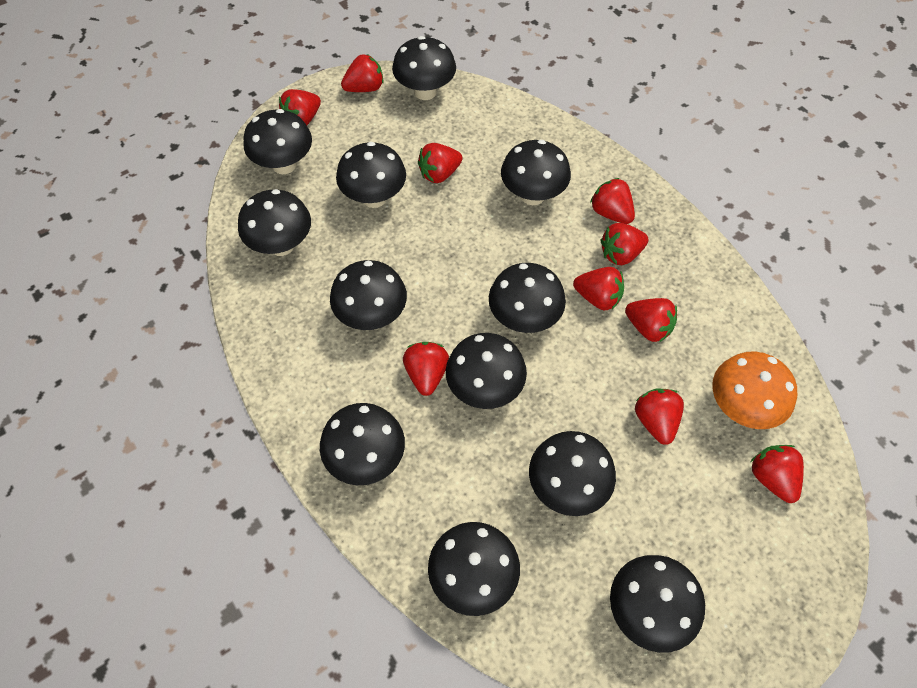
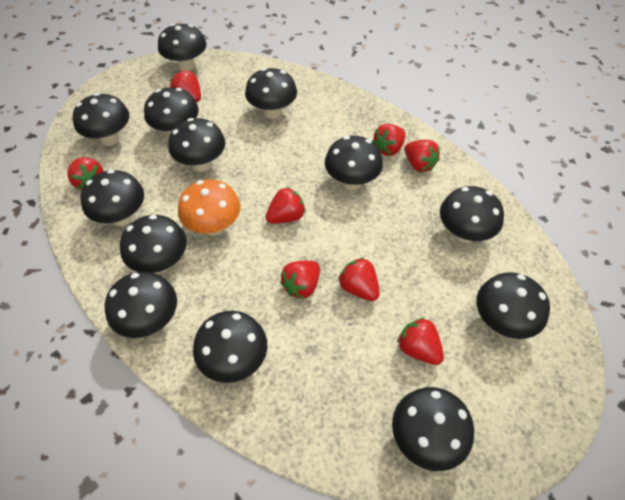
black mushroom: [238,189,311,256] [243,109,312,174] [320,403,405,485] [330,260,407,330] [336,142,406,208] [392,36,456,100] [428,522,520,616] [446,333,527,409] [489,263,566,333] [501,140,571,205] [529,431,616,516] [610,555,705,653] = 12 -> [73,93,129,146] [80,170,144,226] [105,271,177,338] [120,215,187,273] [144,87,199,136] [158,24,207,71] [168,118,225,172] [193,311,267,383] [245,68,297,119] [325,136,383,190] [392,387,474,471] [440,186,504,243] [476,272,550,339] = 13
red strawberry: [279,89,321,125] [341,54,384,92] [403,342,449,396] [418,143,463,183] [573,267,624,311] [590,178,635,224] [600,223,649,265] [625,298,677,342] [635,389,684,445] [751,445,804,503] = 10 -> [67,157,104,190] [170,70,201,102] [265,187,306,224] [280,261,320,299] [338,257,380,301] [372,124,406,156] [397,317,444,365] [404,140,440,172] = 8

